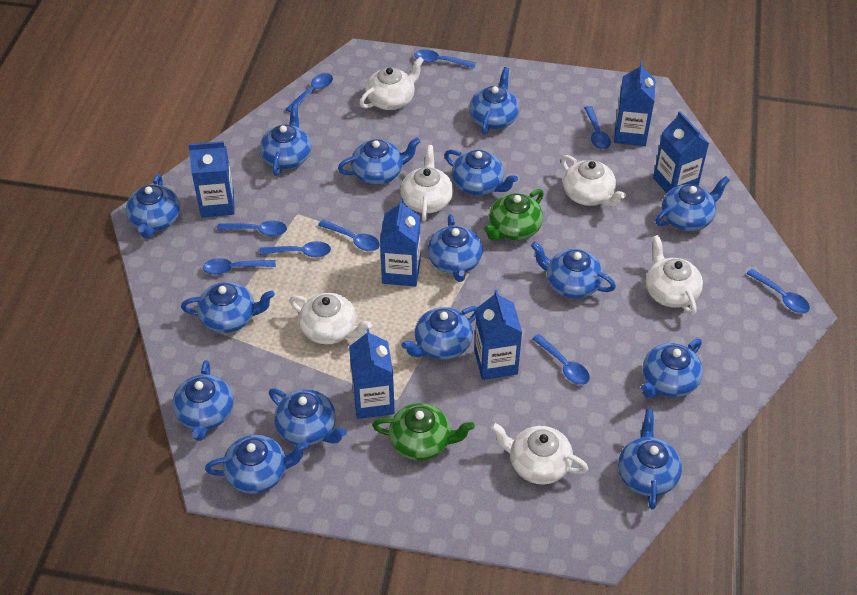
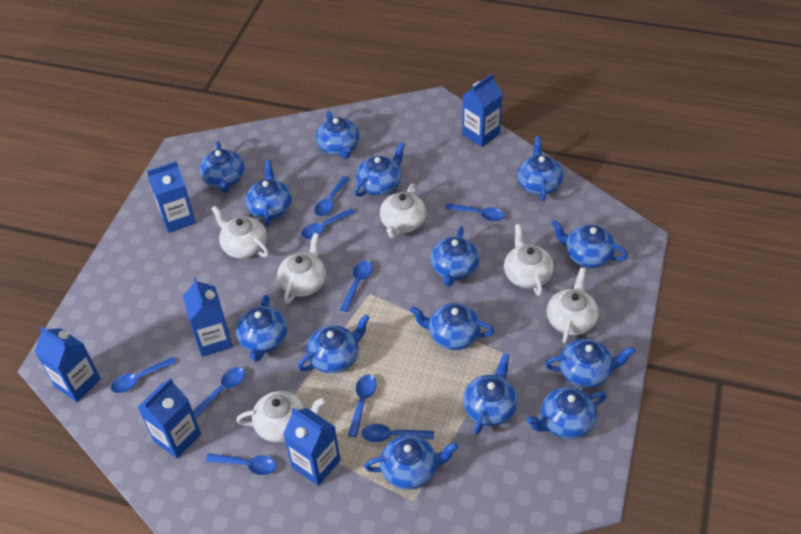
blue teapot: [126,174,180,239] [172,360,234,441] [181,282,275,333] [205,435,308,494] [260,104,311,176] [269,388,347,446] [338,137,421,185] [401,306,477,360] [428,214,483,282] [444,150,518,195] [469,67,519,135] [531,242,616,299] [618,409,682,509] [641,339,703,398] [655,176,730,231] = 15 -> [199,141,244,193] [236,295,287,362] [245,160,292,226] [298,314,370,373] [316,111,359,159] [354,142,405,197] [364,435,458,490] [410,303,494,350] [430,227,479,287] [463,353,518,435] [517,136,563,201] [526,387,607,439] [545,339,635,388] [551,220,628,268] = 14
green teapot: [372,403,475,460] [484,189,544,241] = 2 -> none = 0

